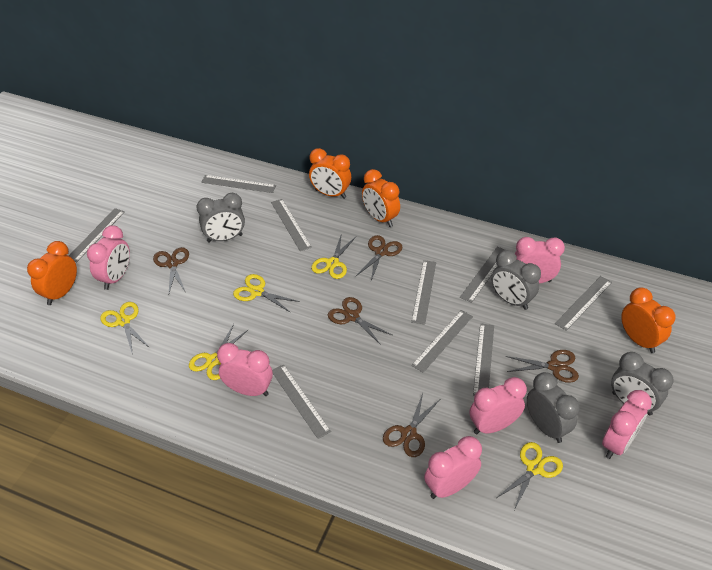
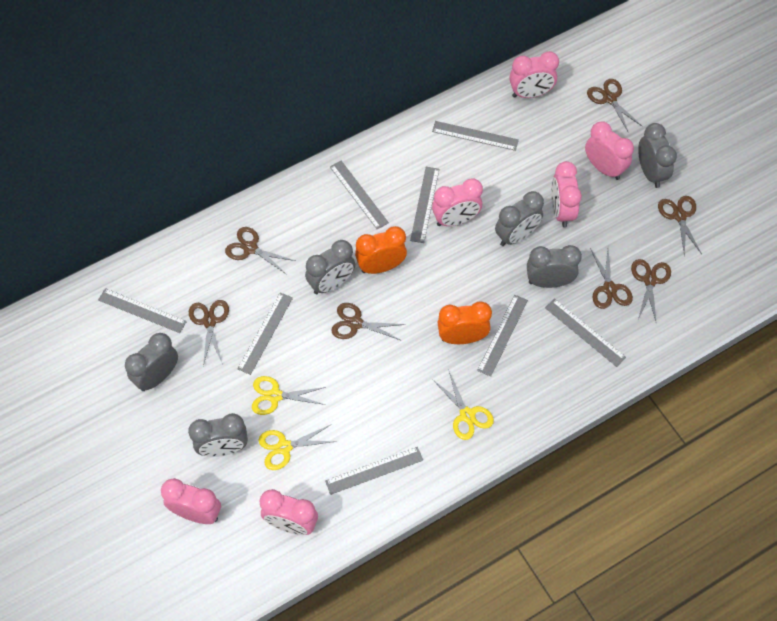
brown scissors: [153,247,189,293] [328,297,392,345] [356,235,402,281] [383,393,439,457] [505,350,579,383] = 5 -> [189,300,229,366] [225,227,296,274] [331,303,406,341] [587,79,642,133] [590,248,633,309] [631,259,671,321] [658,196,702,257] = 7
grey clock: [197,193,245,243] [491,250,541,310] [527,372,580,443] [611,352,674,415] = 4 -> [125,333,178,391] [188,413,248,457] [305,240,355,294] [495,191,544,246] [527,245,582,288] [638,123,677,188] = 6
grey ruler: [69,208,125,262] [201,175,276,193] [271,199,312,251] [272,364,331,439] [411,260,436,324] [411,310,473,373] [460,246,505,303] [473,323,494,396] [555,276,612,331] = 9 -> [98,288,187,333] [238,292,293,375] [325,447,423,495] [330,161,389,229] [410,167,439,243] [432,121,519,151] [477,295,528,377] [545,298,626,367] = 8
orange clock: [27,241,77,305] [309,148,351,199] [362,169,400,227] [621,287,676,353] = 4 -> [355,226,407,274] [437,302,492,344] = 2
yellow scissors: [100,302,150,355] [189,324,248,380] [233,274,300,313] [311,233,356,279] [498,442,563,510] = 5 -> [252,376,326,415] [259,425,337,470] [432,372,494,440] = 3

